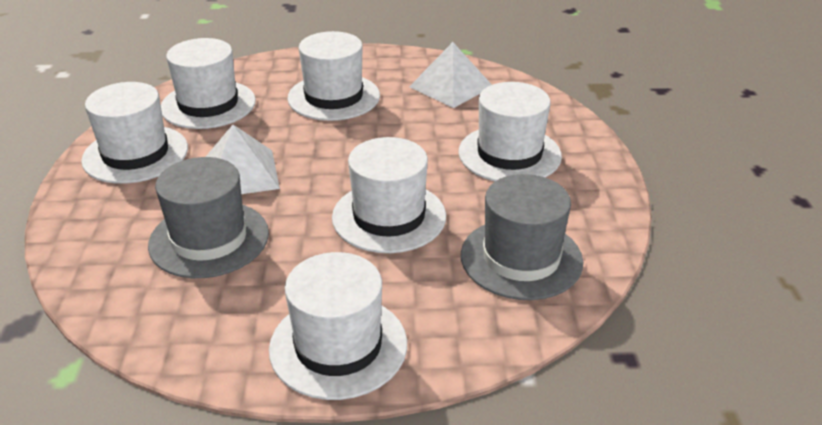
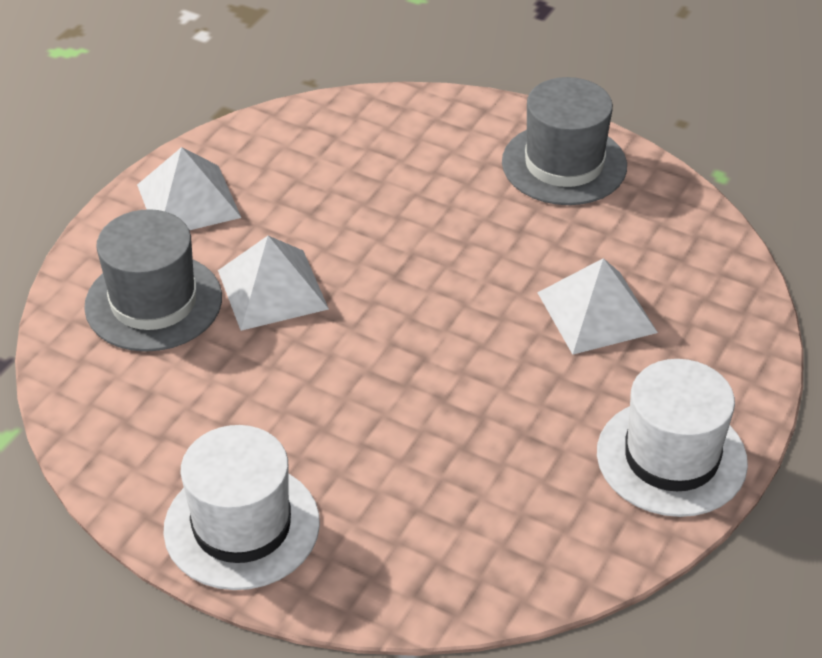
white hat: [81,82,188,184] [161,38,256,129] [269,252,407,400] [287,31,380,121] [332,137,446,253] [458,82,562,181] = 6 -> [164,425,320,590] [597,359,748,517] = 2
white pyramid: [206,125,280,194] [409,42,492,108] = 2 -> [137,147,241,230] [218,236,329,331] [537,258,658,355] = 3

